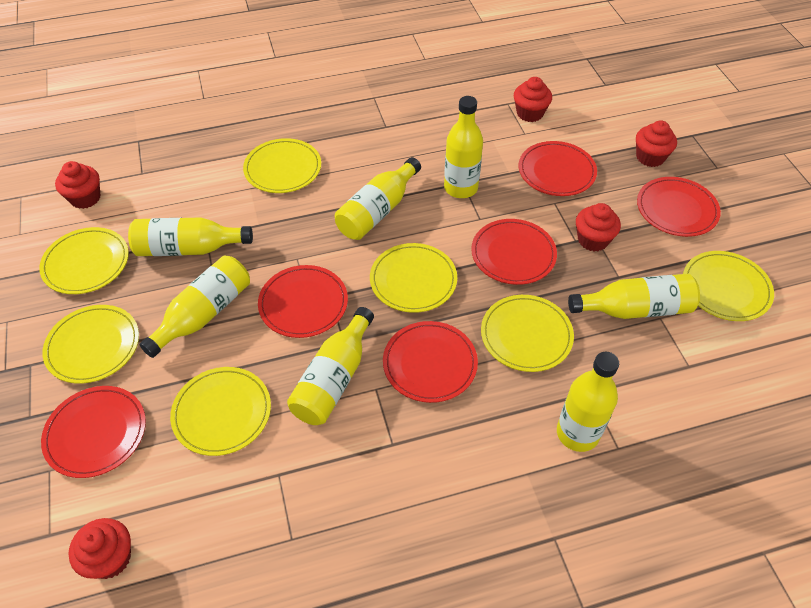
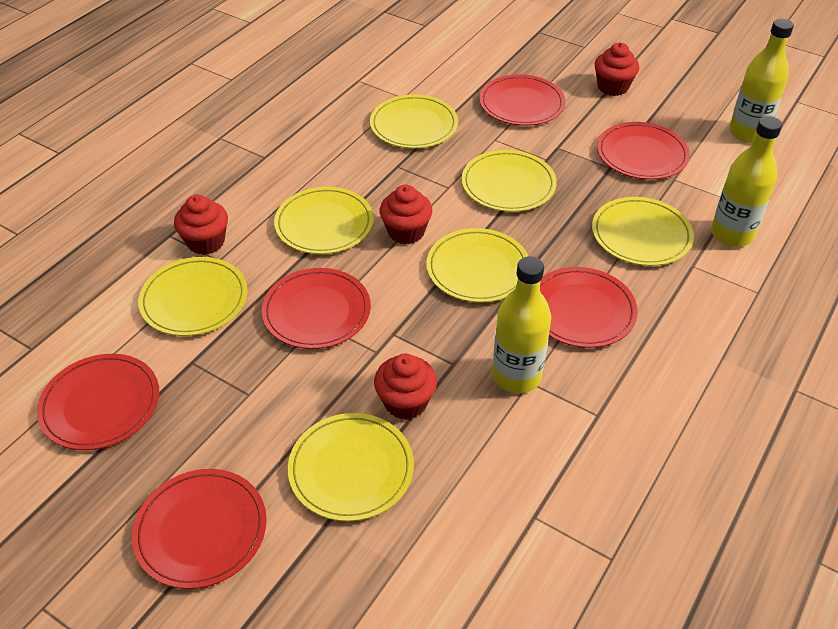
red cupcake: [55,161,100,209] [68,518,131,579] [514,77,552,122] [576,203,621,252] [636,120,677,167] = 5 -> [174,195,228,255] [374,354,437,420] [380,185,432,244] [595,43,639,96] = 4
yellow bottle: [128,217,253,256] [139,256,250,358] [287,307,374,425] [335,157,421,240] [444,96,483,198] [557,352,619,452] [568,274,700,319] = 7 -> [492,256,551,393] [711,116,782,247] [729,19,794,143] = 3

